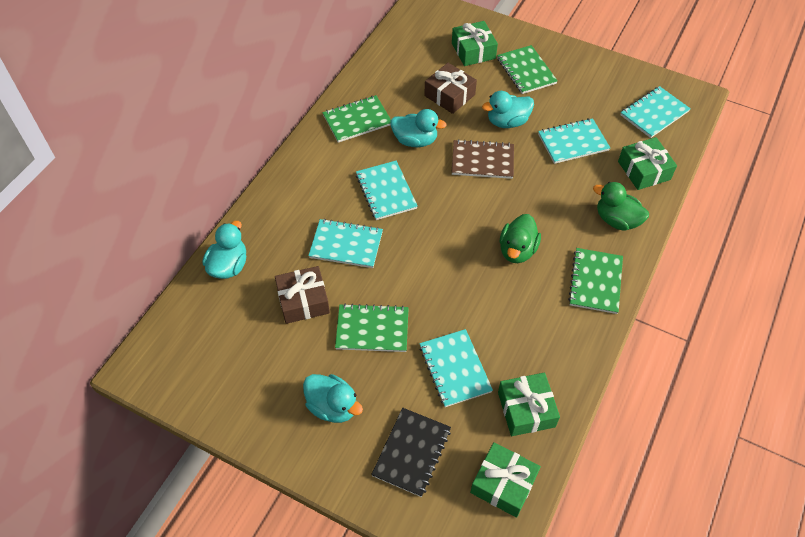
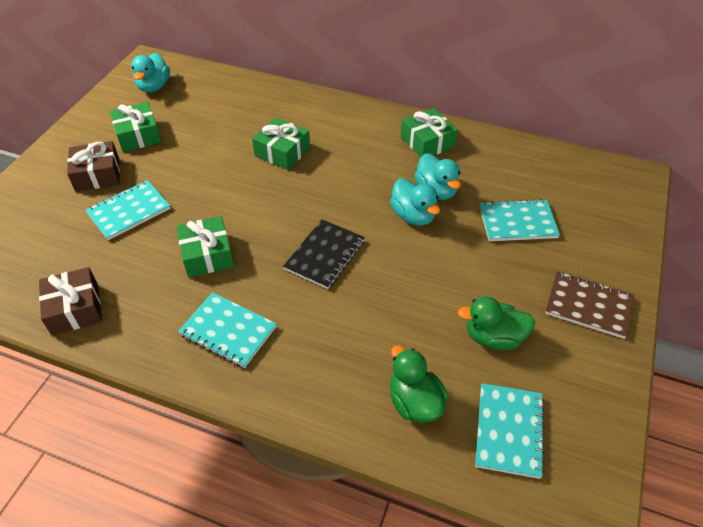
green notebook: [323,95,391,143] [335,303,409,352] [497,45,558,94] [568,248,623,314] = 4 -> none = 0
turquoise duck: [203,221,246,279] [303,374,363,423] [390,109,447,147] [482,91,534,128] = 4 -> [131,53,170,92] [390,178,440,226] [414,153,461,200] = 3
turquoise notebook: [308,219,383,268] [356,160,417,220] [419,329,493,407] [538,118,610,164] [620,86,691,138] = 5 -> [85,180,171,240] [178,292,277,368] [475,383,545,479] [479,199,560,241] = 4

